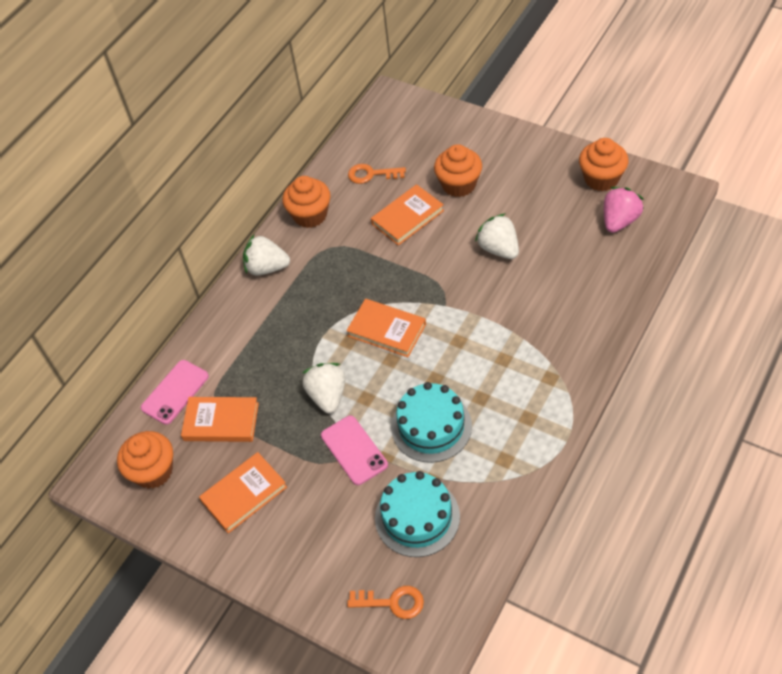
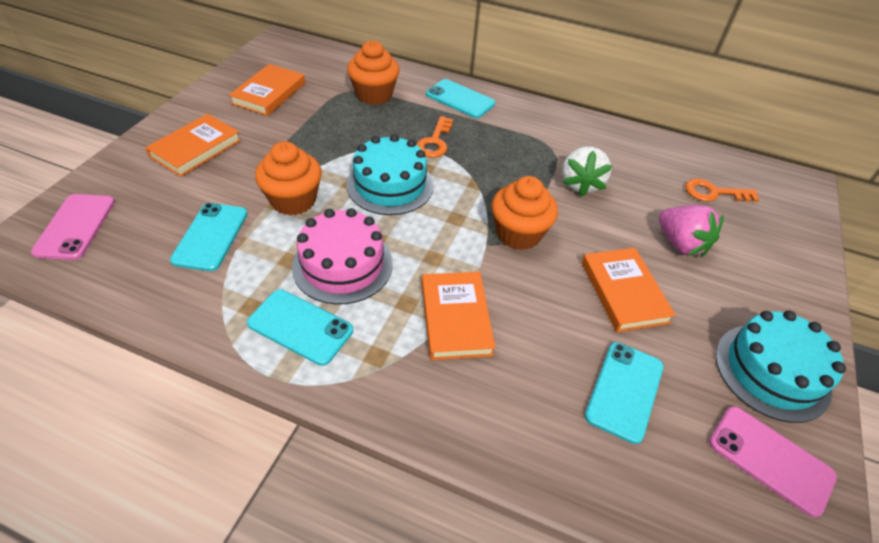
orange cupcake: [117,431,173,489] [282,176,331,228] [434,144,482,197] [579,138,629,191] = 4 -> [255,141,322,215] [347,40,400,105] [492,176,558,250] = 3
pink cake: none = 0 -> [292,208,393,304] = 1
turquoise phone: none = 0 -> [170,203,248,271] [247,289,353,366] [426,79,495,118] [585,342,663,444] = 4
white strawberry: [243,235,290,276] [302,363,346,414] [475,213,519,259] = 3 -> [562,146,613,197] = 1

